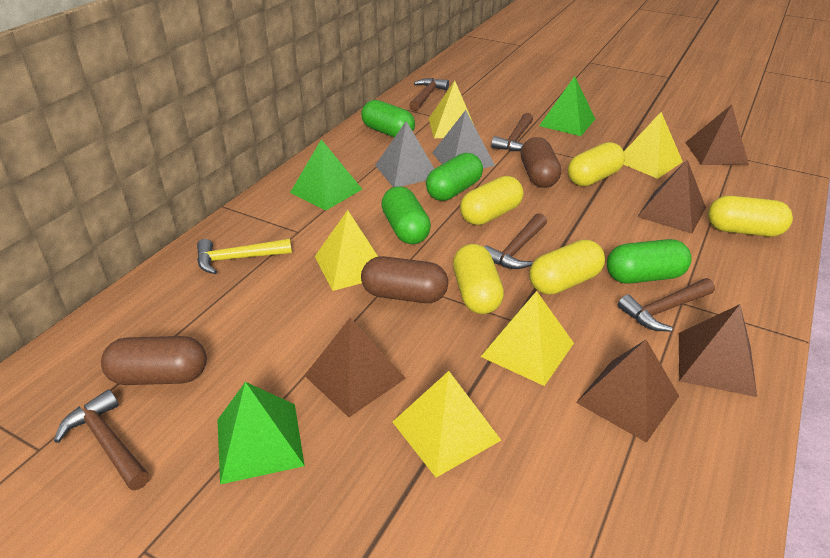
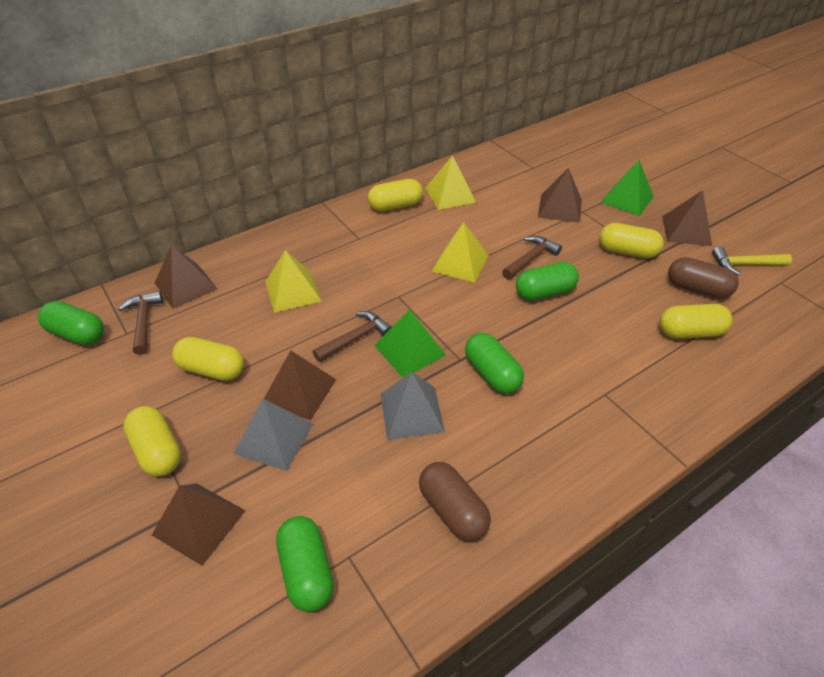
brown capsule: [101,336,207,385] [361,256,448,303] [520,137,561,188] = 3 -> [419,462,491,541] [668,257,739,299] = 2
brown hammer: [54,389,150,491] [409,78,449,111] [484,213,547,269] [491,113,533,151] [618,278,715,332] = 5 -> [118,291,163,355] [313,311,392,362] [502,236,562,279] = 3
green pyramid: [217,382,305,484] [290,139,362,211] [539,76,595,136] = 3 -> [374,309,446,378] [600,160,654,216] = 2
yellow pyramid: [315,210,378,291] [393,371,501,478] [429,81,474,138] [481,291,574,386] [623,112,683,179] = 5 -> [265,250,322,313] [426,155,476,210] [432,222,489,283] = 3

